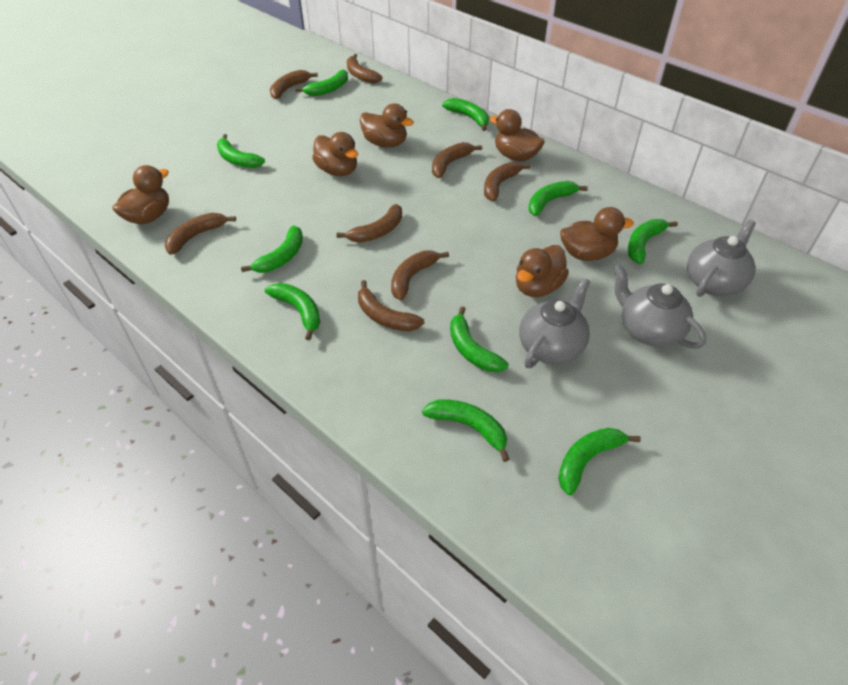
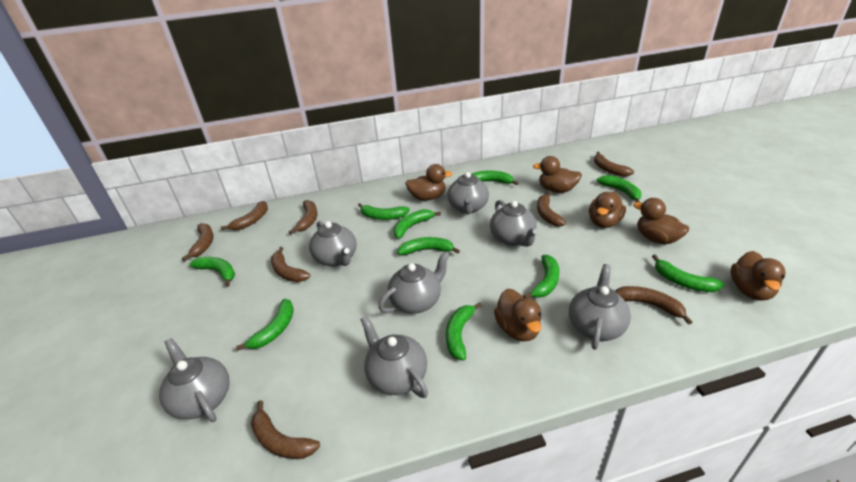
grey teapot: [519,278,590,368] [613,264,706,349] [687,220,756,297] = 3 -> [159,338,229,422] [309,221,357,266] [360,316,428,398] [379,251,450,314] [447,172,489,214] [490,200,538,247] [569,264,631,350] = 7

